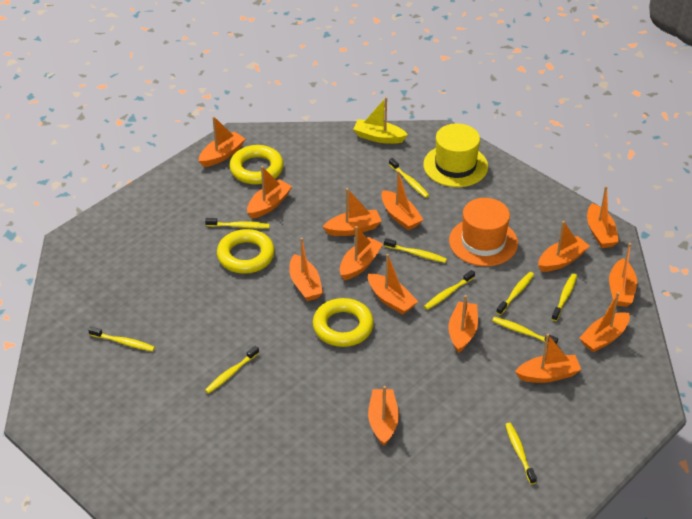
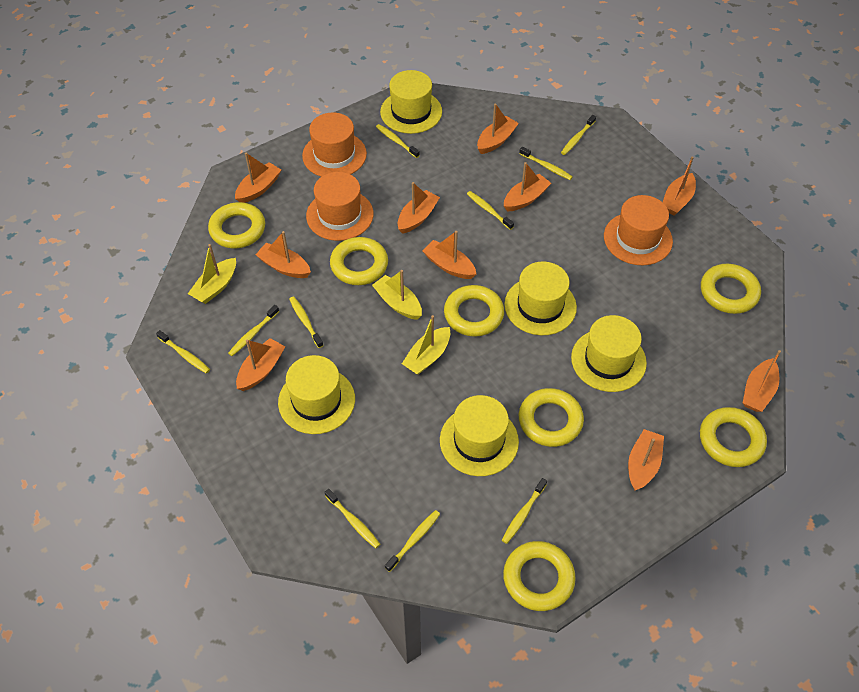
orange boat: [199,116,245,167] [247,166,292,219] [289,238,323,301] [323,188,381,236] [340,226,383,280] [368,254,418,315] [368,386,399,446] [381,171,424,230] [448,295,478,353] [515,334,581,383] [538,221,590,272] [579,292,630,352] [587,186,619,248] [609,243,637,307] = 14 -> [235,152,281,203] [236,338,285,391] [255,231,311,278] [397,182,440,234] [423,231,476,279] [477,104,519,154] [504,162,551,211] [628,429,664,491] [663,156,696,215] [743,350,781,412] = 10
orange hat: [449,198,518,266] = 1 -> [302,112,367,177] [306,172,374,241] [604,195,673,265] = 3
yellow boat: [353,97,408,144] = 1 -> [188,244,236,304] [372,270,422,320] [402,315,450,375] = 3
yellow hat: [423,123,488,187] = 1 -> [278,355,355,434] [380,70,442,134] [440,395,519,476] [504,262,577,335] [571,315,647,392] = 5
yellow ring: [217,229,275,274] [229,145,284,184] [313,298,374,347] = 3 -> [208,202,265,248] [330,237,388,285] [444,285,504,337] [503,541,576,611] [519,388,584,447] [700,407,767,467] [701,264,761,314] = 7

